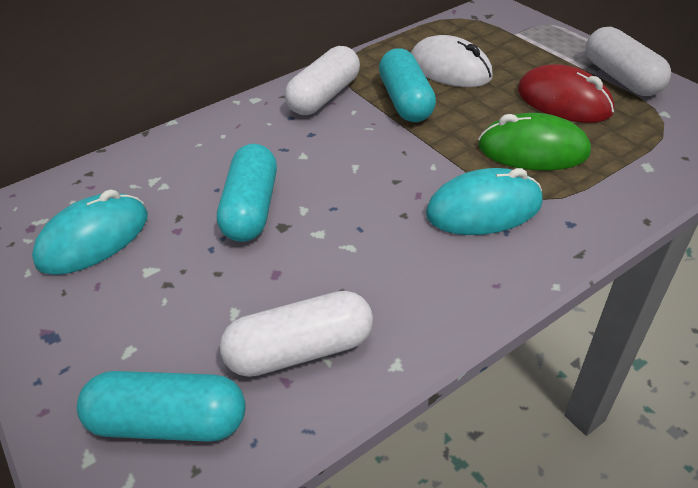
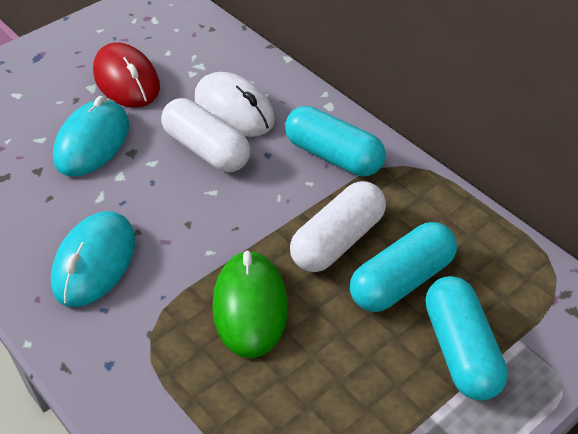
white capsule: [220,291,373,377] [285,46,360,115] [585,27,671,96] = 3 -> [161,98,250,172] [290,181,386,272] = 2

